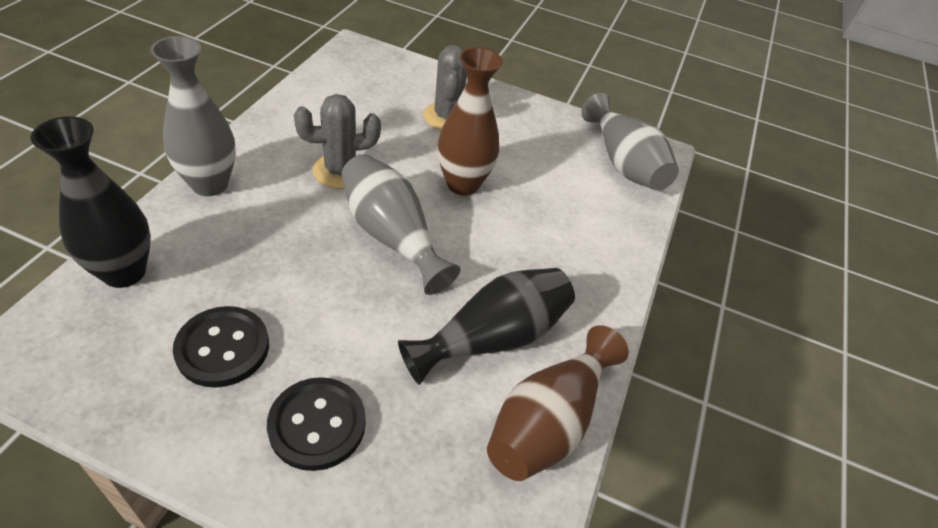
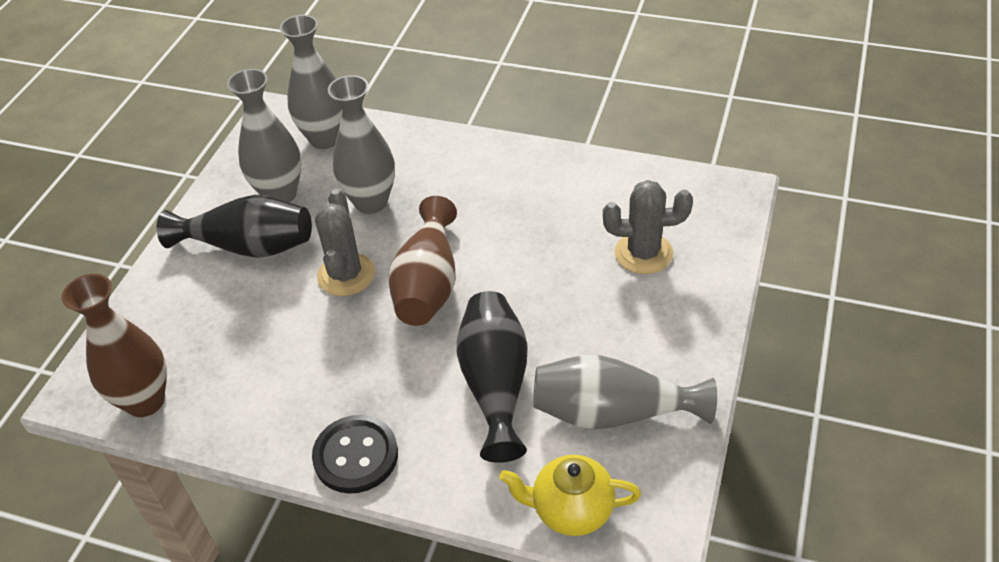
black button: [173,306,269,388] [267,377,366,471] = 2 -> [312,415,398,494] = 1
grey vase: [151,36,236,196] [341,154,461,295] [581,93,679,190] = 3 -> [227,69,301,202] [280,15,342,149] [328,75,395,214] [533,355,717,429] = 4
yellow teapot: none = 0 -> [499,455,641,536] = 1

